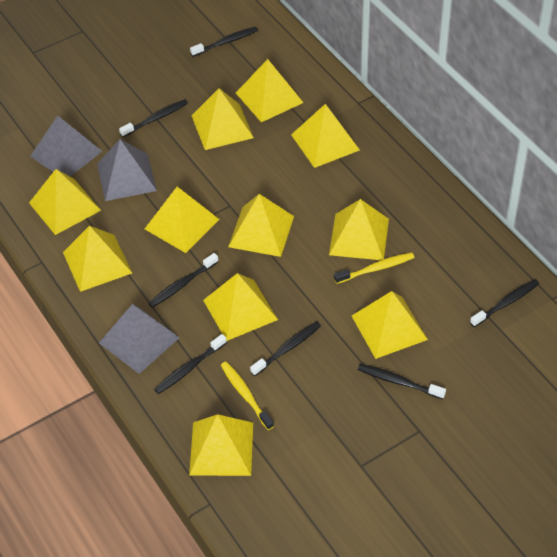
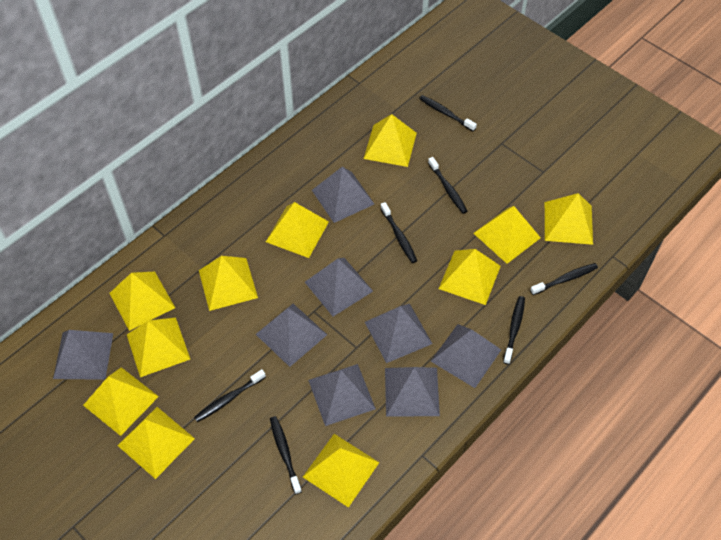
grey pyramid: [30,116,102,177] [97,139,157,201] [99,304,180,374] = 3 -> [53,330,113,380] [256,304,327,367] [305,258,373,316] [308,364,376,426] [312,167,374,223] [365,304,432,363] [385,367,440,417] [431,324,501,388] = 8
yellow toothbrush: [221,362,274,430] [334,252,414,284] = 2 -> none = 0

